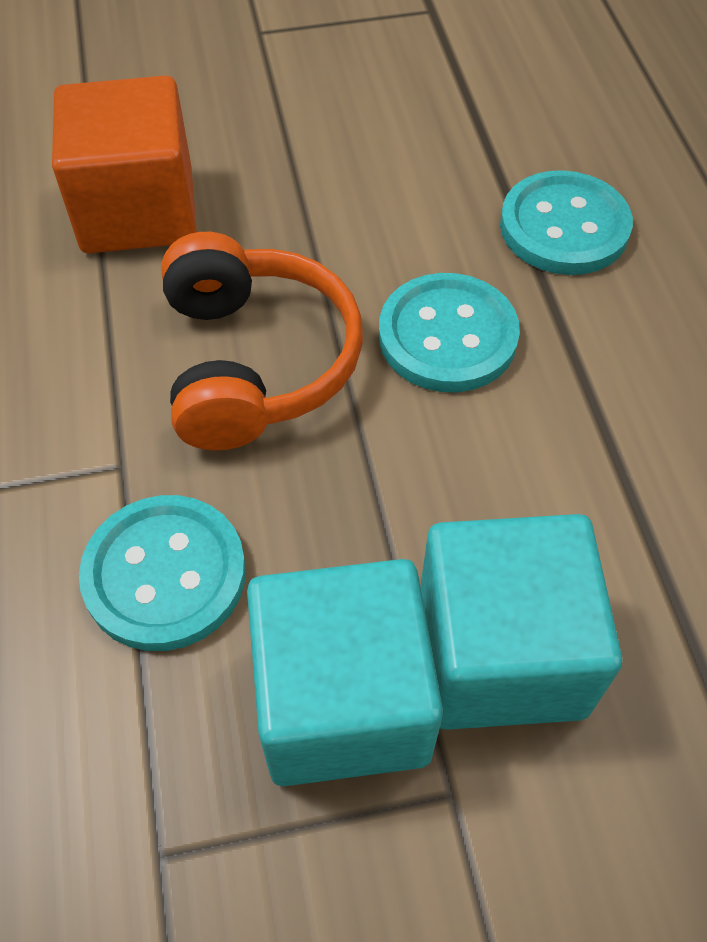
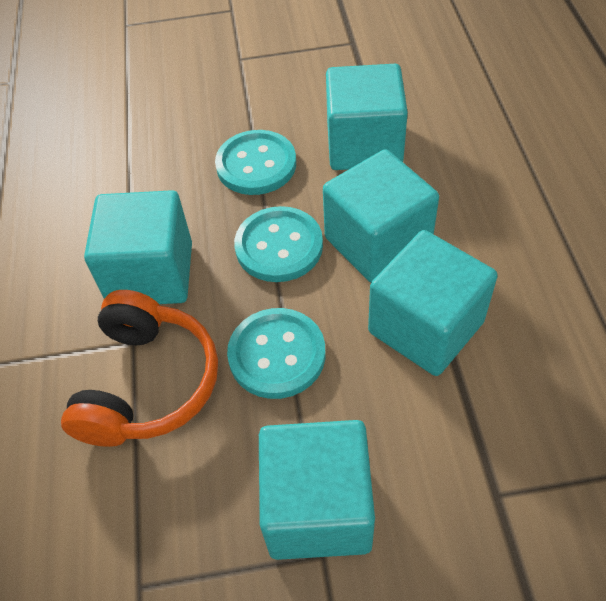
orange cube: [52,75,197,253] = 1 -> none = 0
turquoise cube: [247,559,443,786] [420,514,622,730] = 2 -> [84,190,192,304] [259,420,375,560] [323,149,439,282] [326,64,408,170] [368,230,498,376] = 5

